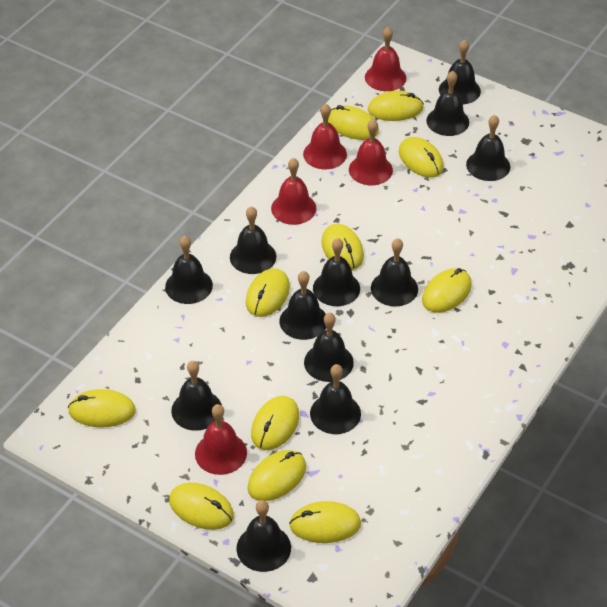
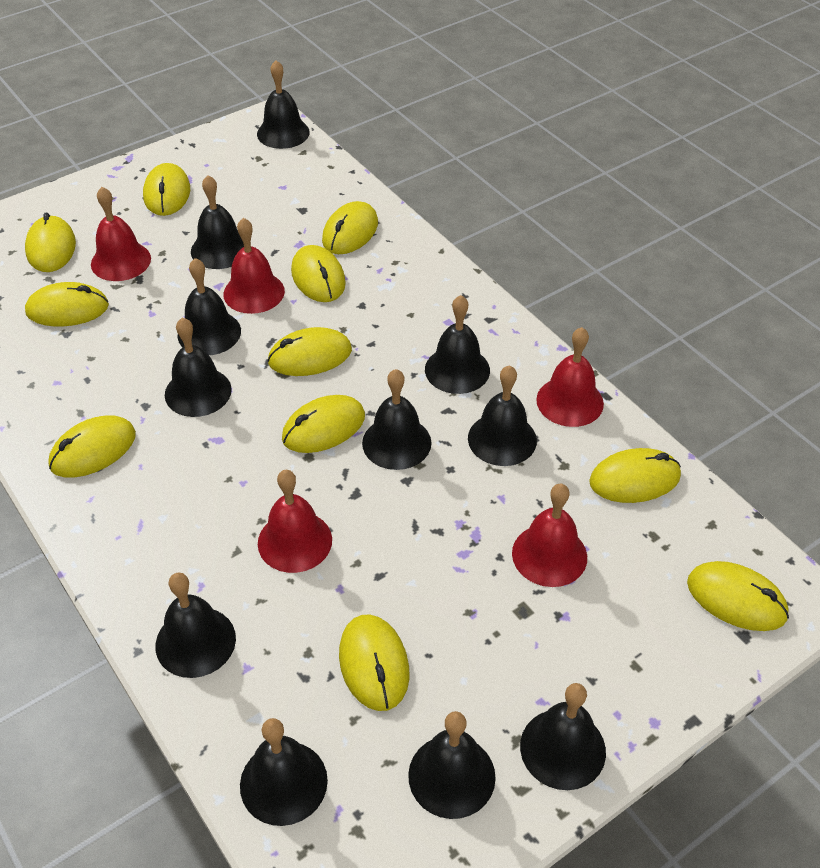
black bell: [165,236,213,304] [171,361,222,431] [230,206,276,274] [236,500,291,572] [279,271,326,340] [304,313,354,382] [310,364,361,434] [313,238,360,306] [371,238,418,307] [426,71,469,136] [439,40,481,104] [466,115,510,181] = 12 -> [156,572,236,678] [165,318,232,417] [178,258,241,355] [191,175,244,269] [240,718,328,826] [257,60,310,149] [362,369,432,470] [408,711,496,819] [425,295,490,394] [468,365,537,466] [520,683,606,790] = 11

